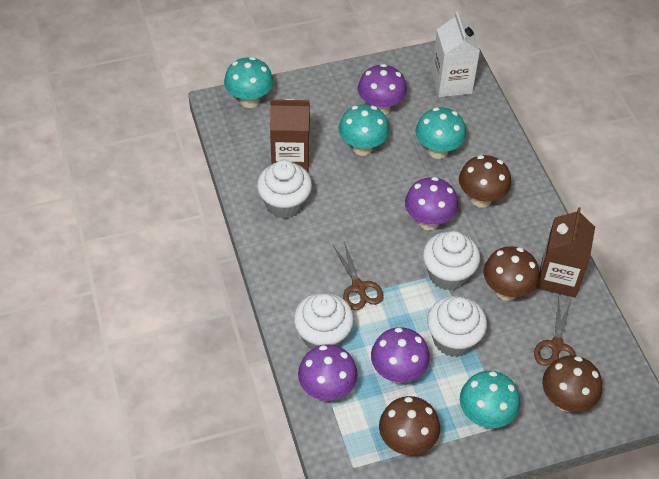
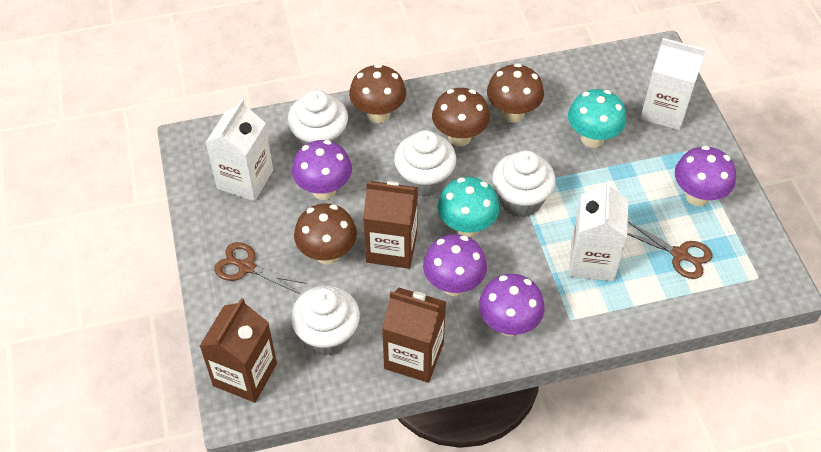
brown carton: [270,99,310,172] [536,207,595,298] = 2 -> [200,298,277,403] [363,181,418,269] [382,288,446,383] = 3
turquoise mushroom: [224,57,273,108] [339,104,389,156] [415,107,466,159] [460,371,520,428] = 4 -> [438,177,500,238] [568,89,626,148] = 2
white carton: [431,12,480,97] = 1 -> [205,99,273,201] [569,180,628,282] [640,38,706,130] = 3

